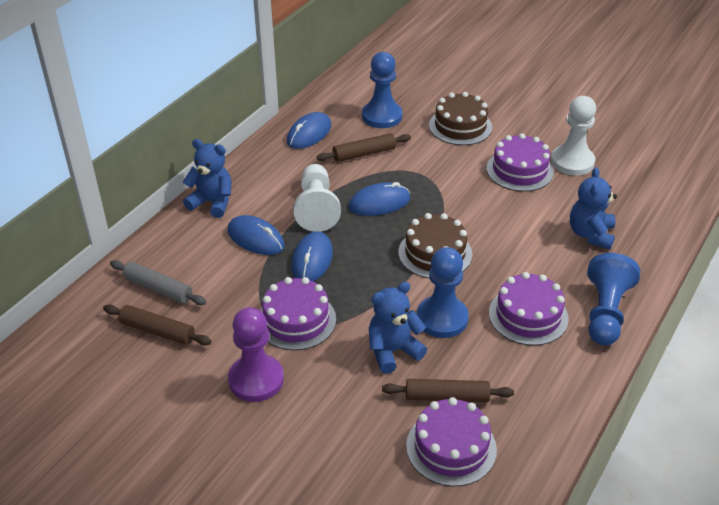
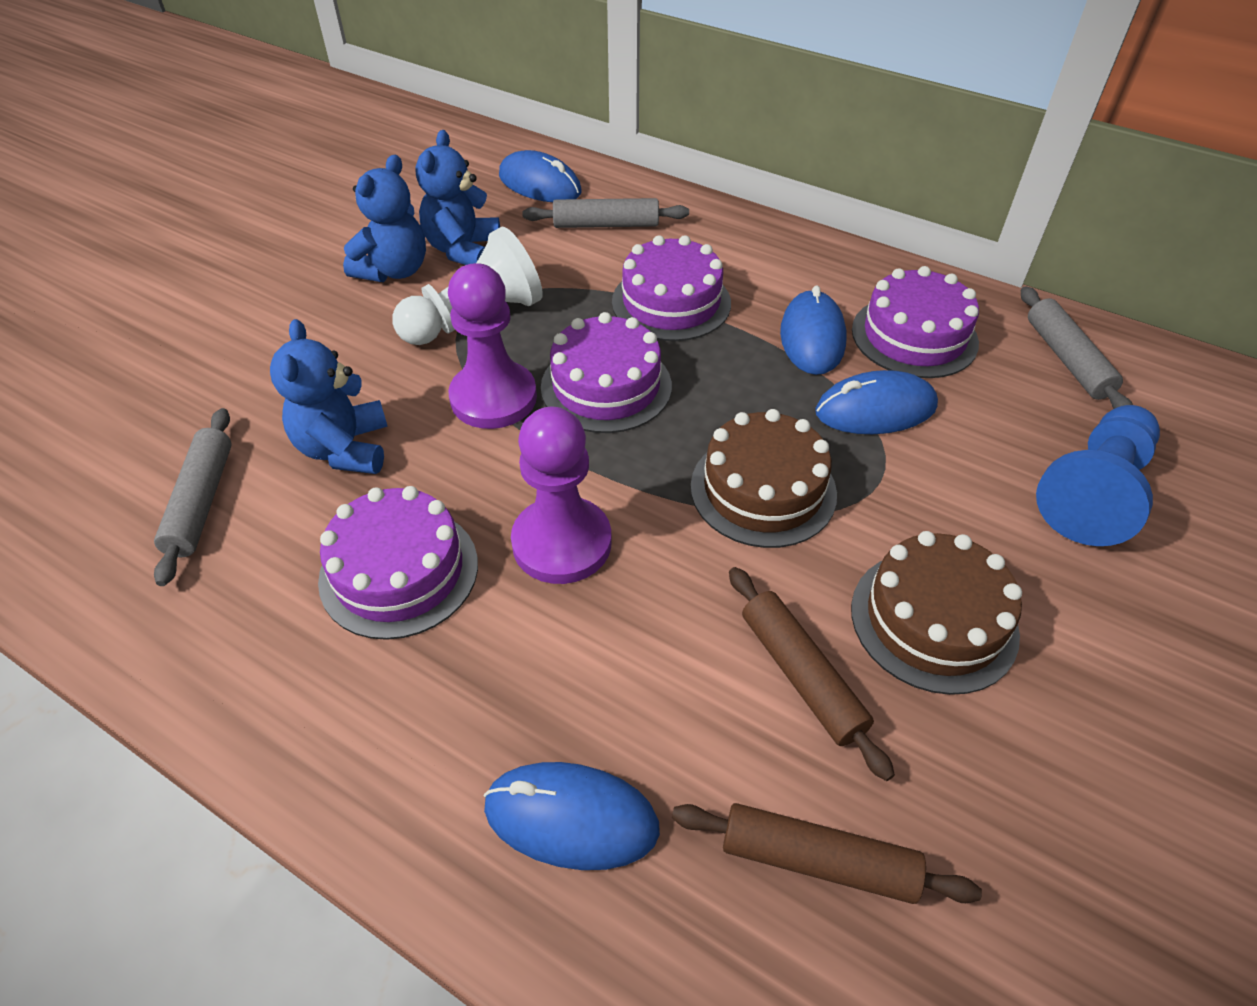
blue pawn: [362,52,402,128] [417,247,469,338] [587,253,640,346] = 3 -> [1036,405,1160,546] = 1
brown rolling pin: [103,305,211,345] [317,133,411,162] [382,379,514,402] = 3 -> [672,803,982,904] [729,567,895,781] = 2
grey rolling pin: [110,260,206,305] = 1 -> [154,408,232,586] [522,198,689,228] [1021,286,1133,409] = 3
purple pawn: [228,307,284,402] = 1 -> [448,263,537,429] [511,407,612,584] = 2
white pawn: [294,164,341,232] [551,96,596,176] = 2 -> [393,227,543,345] = 1

